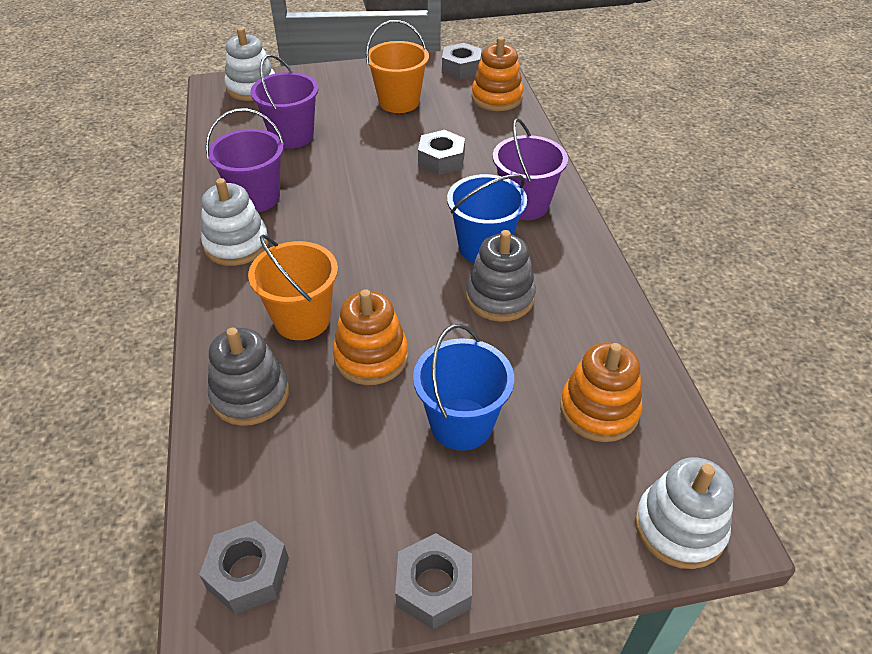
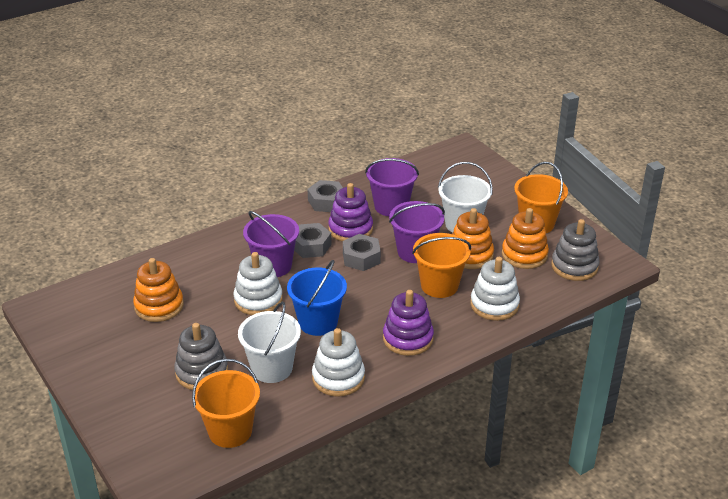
blue bucket: [413,324,514,451] [447,174,527,263] = 2 -> [287,260,347,336] = 1
grey nut: [199,521,289,614] [395,533,472,629] [418,130,465,175] [442,43,482,79] = 4 -> [294,223,332,258] [308,180,343,212] [343,234,381,271] = 3
orange bucket: [248,234,338,340] [366,20,429,113] = 2 -> [192,359,260,448] [412,233,471,298] [514,162,568,233] = 3
purple stacking toy: none = 0 -> [328,183,373,242] [383,290,434,356] = 2
white bucket: none = 0 -> [238,302,301,383] [438,162,493,233] = 2

